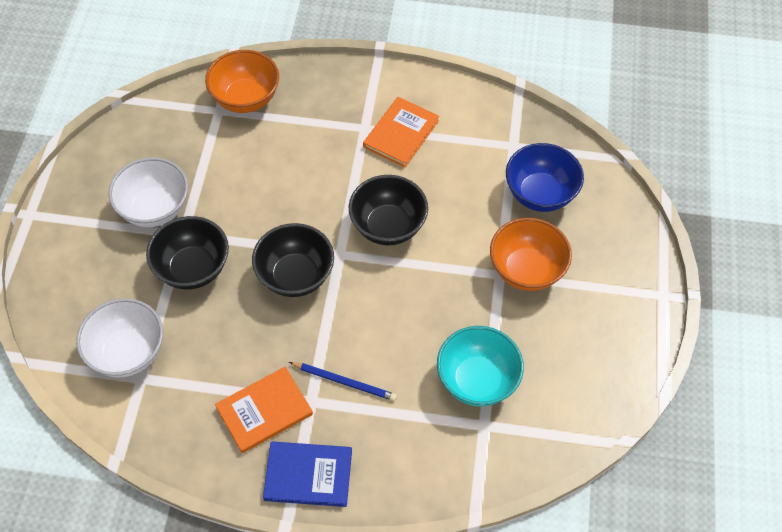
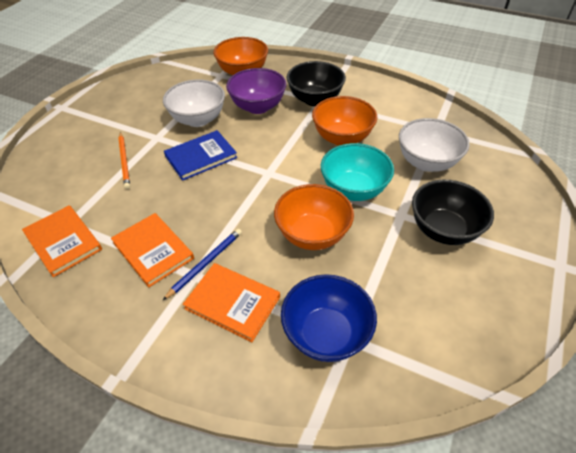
black bowl: [146,216,229,290] [252,223,334,297] [349,175,428,245] = 3 -> [287,61,346,106] [412,180,494,245] = 2
orange book: [215,367,313,453] [363,97,439,168] = 2 -> [22,205,102,277] [111,213,194,287] [183,263,280,342] = 3
orange bowl: [205,50,279,113] [490,218,572,291] = 2 -> [213,37,268,75] [274,184,354,250] [312,96,377,146] = 3
orange pencil: none = 0 -> [118,132,130,189] = 1
purple bowl: none = 0 -> [226,68,286,114] = 1

